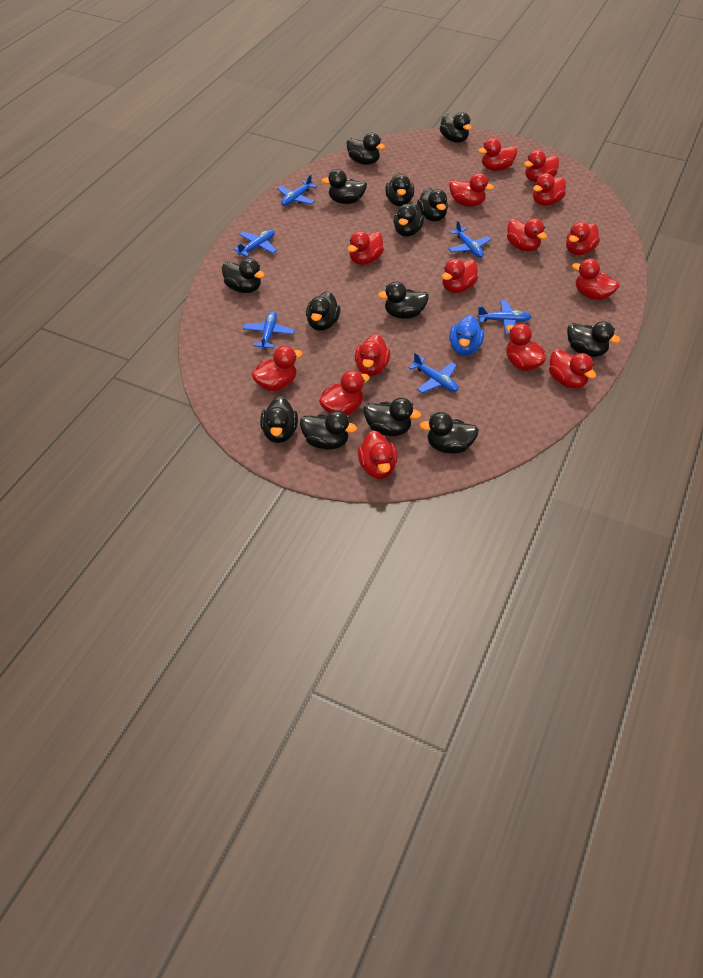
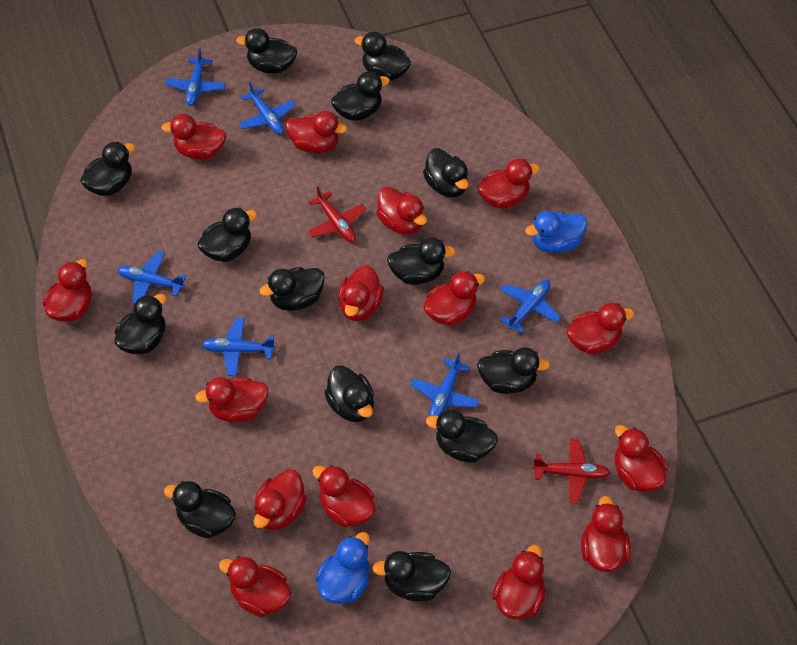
blue duck: [449,315,484,356] = 1 -> [315,532,370,604] [525,211,587,253] = 2
red plane: none = 0 -> [307,186,367,242] [532,438,611,504] = 2

